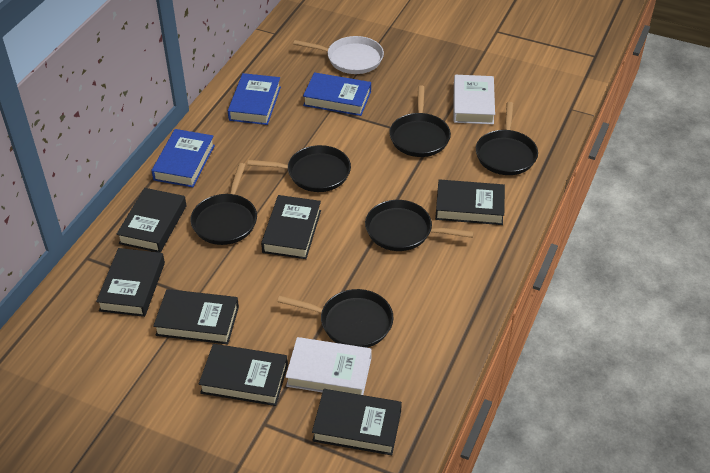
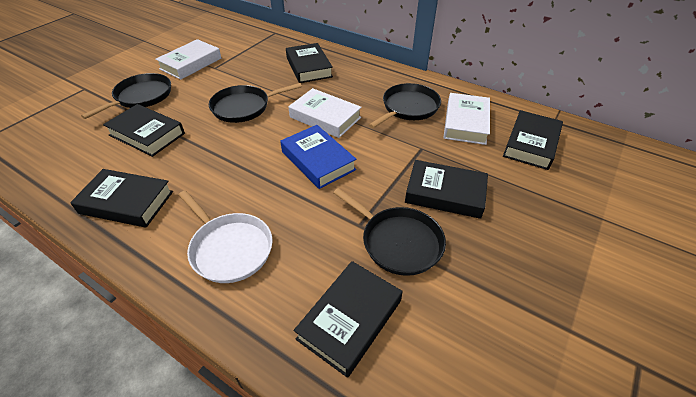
black book: [96,248,165,317] [116,188,186,253] [153,289,239,344] [199,344,288,406] [261,195,321,259] [312,389,402,455] [435,179,505,225] = 7 -> [70,169,173,228] [103,104,185,157] [286,43,333,83] [294,261,402,378] [405,160,488,219] [503,110,563,170] = 6
black pan: [190,163,257,245] [247,145,351,192] [277,289,393,348] [365,200,474,251] [389,85,451,157] [476,102,538,175] = 6 -> [81,73,171,119] [209,83,302,123] [333,188,446,276] [369,83,441,129] = 4
blue book: [151,129,215,187] [228,73,281,125] [303,72,371,116] = 3 -> [280,125,357,189] = 1
white book: [286,337,372,395] [453,75,495,124] = 2 -> [155,39,221,80] [288,88,362,138] [443,93,490,145] = 3

